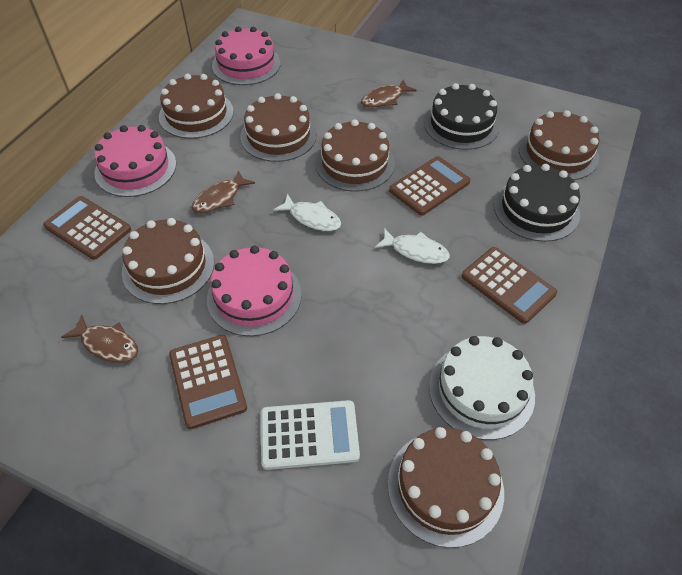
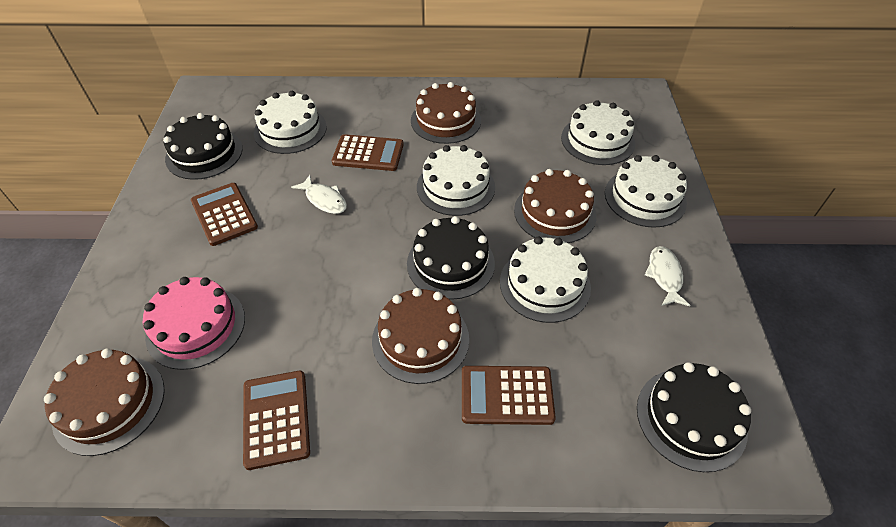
black cake: [424,83,500,150] [494,164,580,242] = 2 -> [163,113,243,180] [407,216,495,300] [637,362,751,472] = 3
brown cake: [122,218,214,304] [159,74,234,139] [240,93,317,162] [315,119,395,192] [388,427,504,548] [519,110,600,180] = 6 -> [44,348,165,456] [372,288,469,384] [411,82,481,144] [514,169,597,243] = 4
brown fish: [61,315,138,363] [192,170,255,213] [361,79,417,108] = 3 -> none = 0
pink cake: [94,125,176,197] [207,246,302,336] [212,27,281,85] = 3 -> [143,277,245,370] = 1
white cake: [429,336,535,440] = 1 -> [254,91,327,154] [417,145,495,216] [500,237,591,323] [561,100,635,165] [605,155,687,228] = 5
white calculator: [261,400,360,470] = 1 -> none = 0

